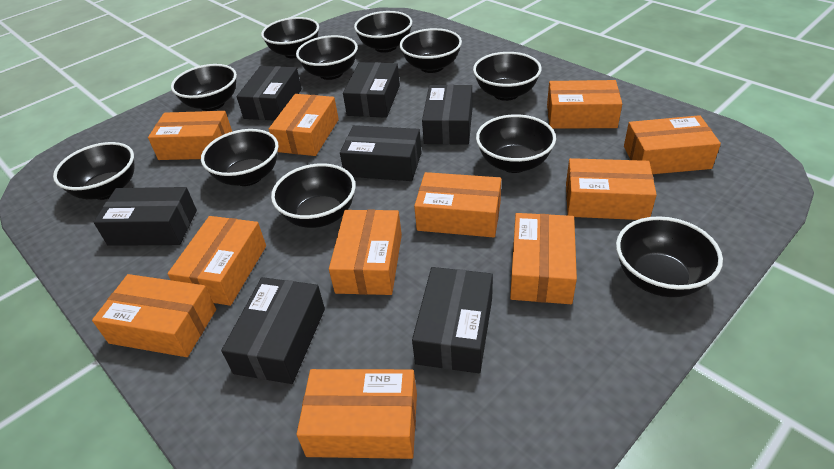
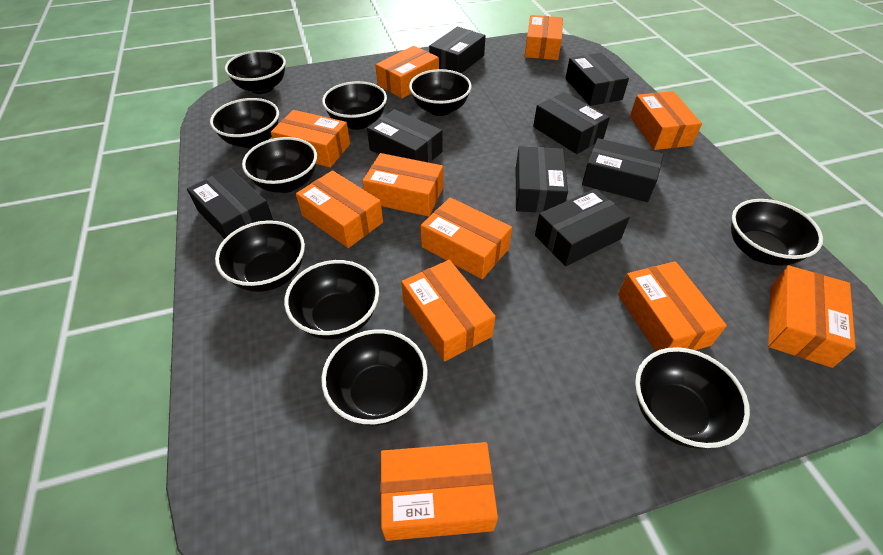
black bowl: [53,142,134,200] [171,64,237,111] [201,129,279,186] [261,17,319,58] [271,163,356,228] [296,35,358,80] [354,11,412,53] [400,28,462,73] [473,52,542,101] [476,114,556,173] [616,216,723,297] = 11 -> [210,98,279,148] [215,220,305,292] [225,50,286,94] [242,137,317,193] [284,260,379,340] [321,329,428,426] [322,81,387,130] [409,69,472,116] [635,347,750,449] [731,199,823,266] = 10
black box: [93,187,197,246] [221,277,325,384] [236,66,302,121] [340,125,422,181] [343,62,400,118] [412,267,493,373] [422,85,472,145] = 7 -> [187,168,273,239] [367,109,442,163] [429,27,486,73] [516,146,568,213] [533,92,610,154] [535,189,630,266] [565,53,629,106] [582,138,664,202] = 8

